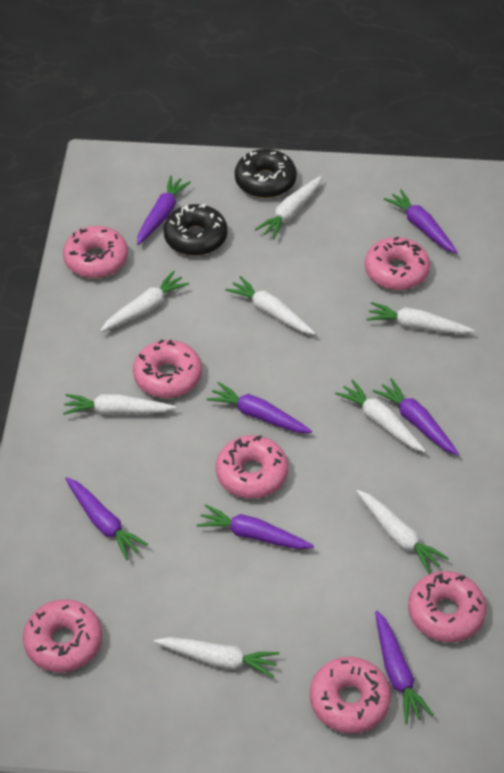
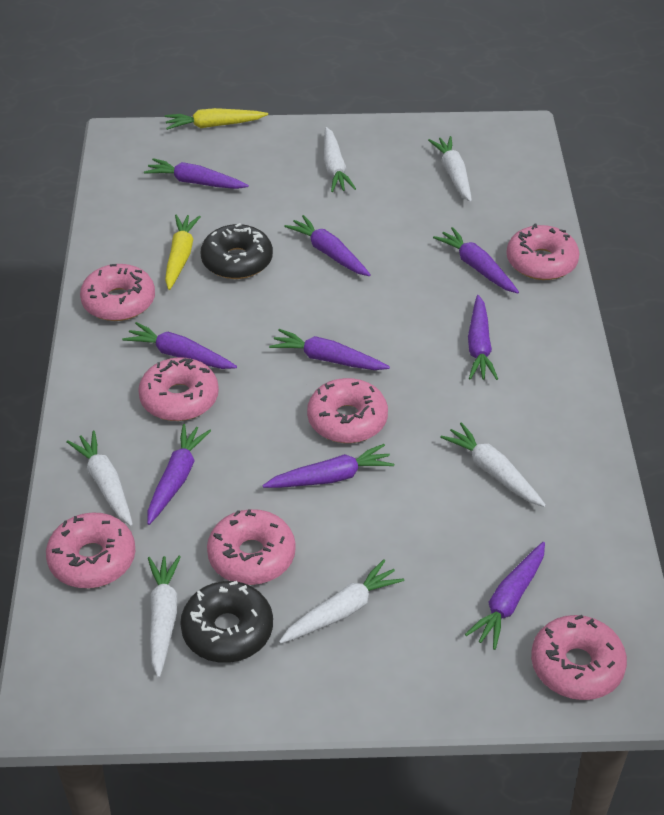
purple carrot: [65,477,148,560] [137,175,191,245] [197,504,314,549] [207,382,312,433] [373,378,459,455] [375,611,433,724] [384,189,458,254] = 7 -> [122,322,237,369] [144,158,249,189] [147,424,211,525] [262,444,394,488] [269,329,390,370] [284,215,371,276] [433,227,519,294] [465,542,545,650] [468,295,498,380] = 9
white carrot: [63,394,176,415] [100,271,189,332] [154,637,280,678] [225,276,315,335] [255,176,322,239] [335,379,426,453] [356,490,449,574] [367,302,474,334] = 8 -> [66,431,133,526] [148,556,181,678] [279,559,404,644] [324,127,356,192] [428,136,472,202] [440,422,546,507] = 6
yellow carrot: none = 0 -> [165,108,268,130] [165,214,201,290] = 2

